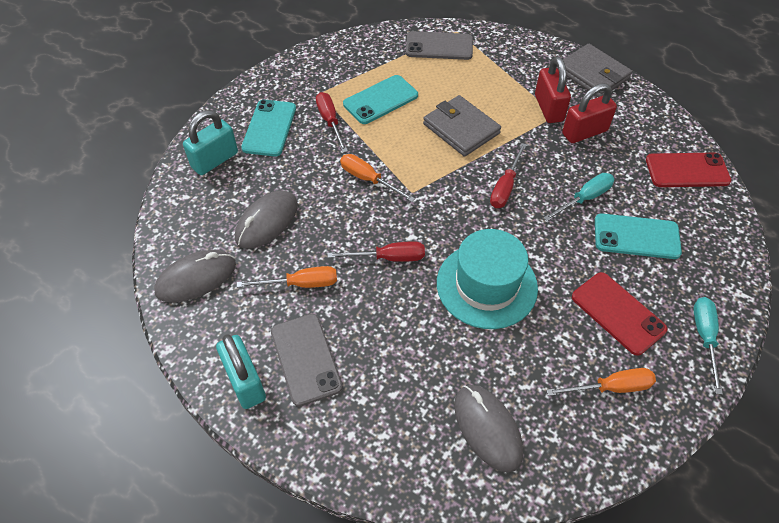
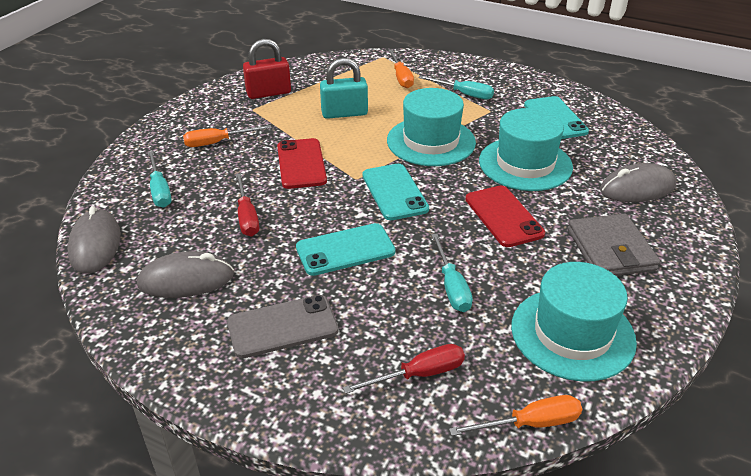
grey phone: [271,314,343,406] [406,31,473,60] = 2 -> [227,295,338,358] = 1
grey wallet: [423,95,501,157] [557,44,632,97] = 2 -> [568,214,660,276] = 1
red padlock: [535,57,571,123] [562,83,617,143] = 2 -> [243,39,291,99] = 1
red screwdriver: [316,92,348,153] [328,241,425,262] [490,143,527,208] = 3 -> [235,173,259,236] [343,344,465,394] = 2
turquoise hat: [437,229,538,329] = 1 -> [387,88,476,166] [479,108,573,191] [511,262,637,381] = 3
turquoise padlock: [183,110,238,175] [216,334,266,409] = 2 -> [320,58,368,119] = 1
turquoise screwdriver: [544,173,614,221] [693,297,723,395] = 2 -> [148,151,172,208] [418,75,494,100] [431,234,473,312] = 3

